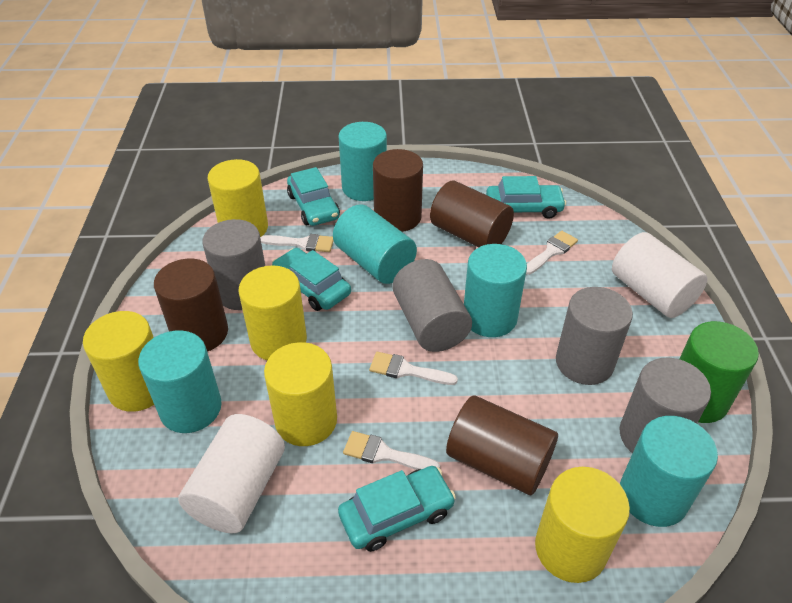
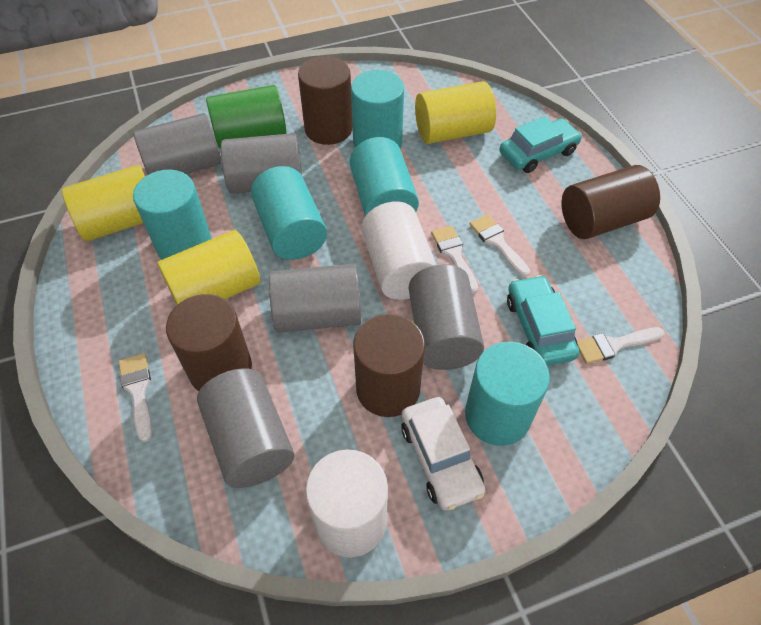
grey cylinder: [202,219,265,310] [392,259,472,352] [556,287,633,385] [619,358,711,453] = 4 -> [133,113,221,175] [197,369,294,488] [221,133,302,194] [269,264,362,333] [409,264,484,370] = 5
turquoise car: [272,248,351,311] [287,167,340,226] [338,466,456,552] [486,176,566,219] = 4 -> [499,116,582,173] [507,275,579,366] = 2
white car: none = 0 -> [401,397,486,510] = 1
yellow cylinder: [83,311,154,412] [208,159,268,237] [239,266,307,360] [264,342,337,446] [535,467,630,583] = 5 -> [62,165,145,241] [157,230,260,305] [415,81,496,144] = 3

